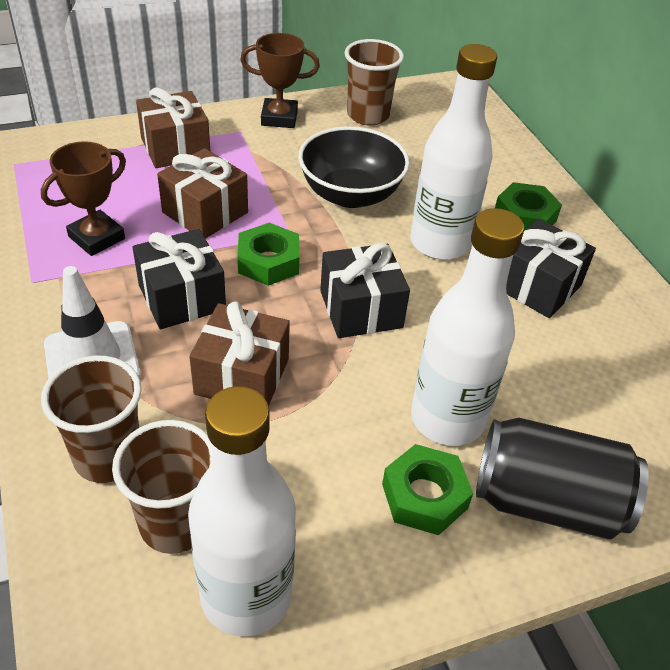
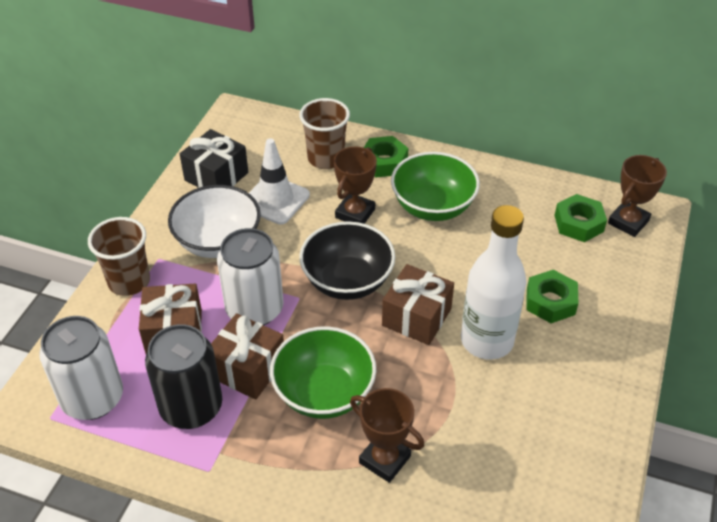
black gift: [132,229,226,329] [320,243,410,338] [506,219,596,318] = 3 -> [180,129,248,188] = 1
brown cup: [41,355,142,483] [112,420,213,554] [345,39,404,126] = 3 -> [88,217,150,296] [299,98,350,169] = 2
brown trophy: [41,141,126,256] [240,33,320,128] = 2 -> [334,147,377,224] [350,388,424,483] [608,155,667,237] = 3
green bowl: none = 0 -> [270,326,377,419] [391,152,480,221] = 2
white bottle: [188,386,296,637] [410,44,497,260] [411,208,524,446] = 3 -> [461,205,527,360] = 1
white bowl: none = 0 -> [168,185,261,258] = 1
white can: none = 0 -> [39,316,123,420] [217,228,284,325] = 2

